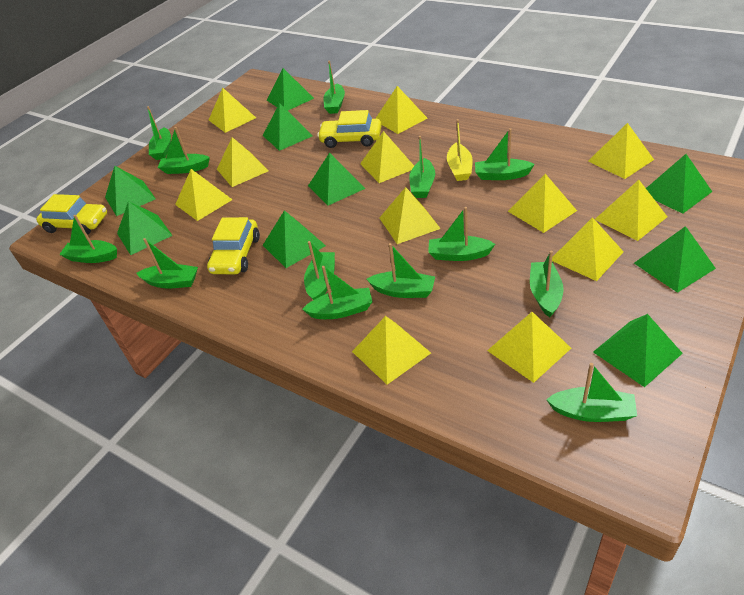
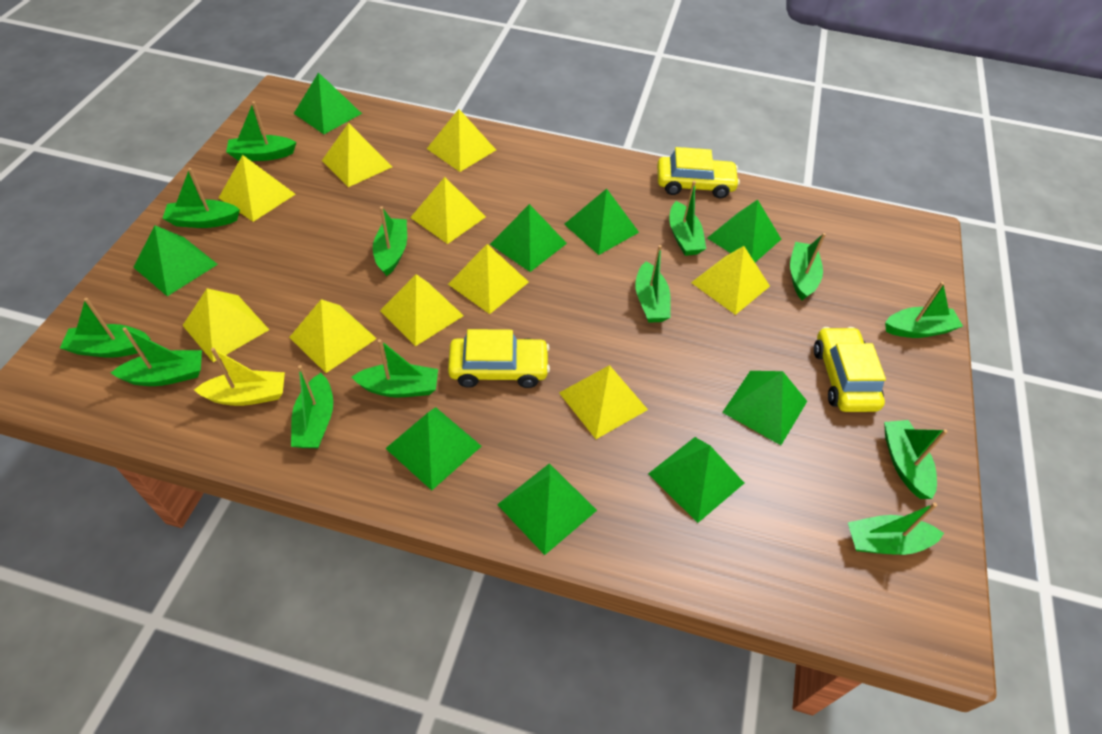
yellow pyramid: [175,169,233,221] [209,88,256,133] [217,137,268,187] [352,316,431,385] [360,131,414,183] [375,86,427,134] [379,187,441,244] [487,312,571,383] [508,174,577,233] [552,217,624,281] [588,123,654,179] [595,180,667,241] = 12 -> [182,288,269,362] [219,155,296,222] [289,299,377,373] [322,123,392,187] [380,274,464,346] [410,177,486,244] [427,109,496,172] [448,244,529,314] [559,365,648,439] [691,246,770,315] = 10

